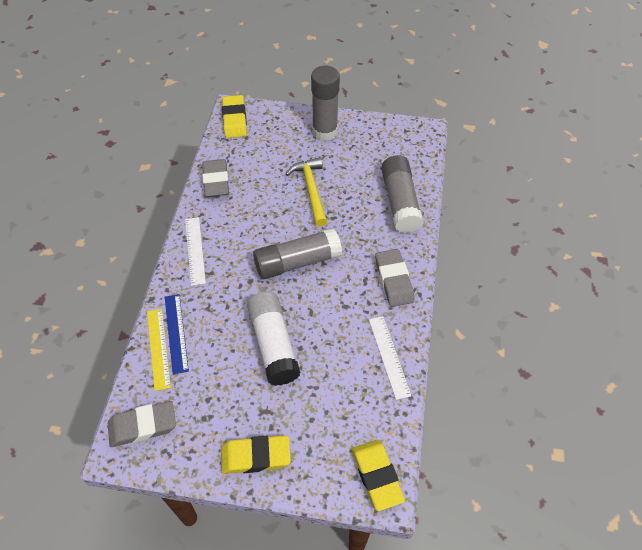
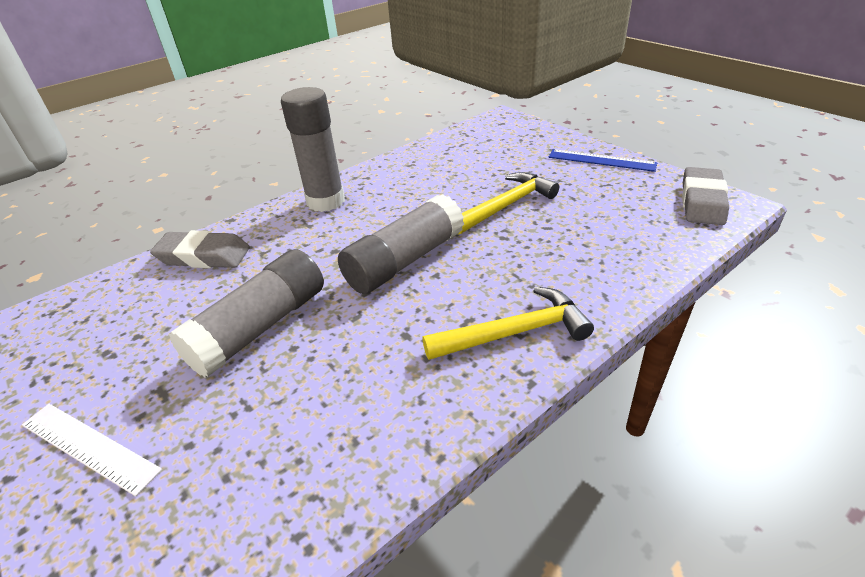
grey eraser: [108,401,176,447] [202,159,229,197] [375,249,414,307] = 3 -> [150,230,250,268] [682,167,729,225] = 2
white glue stick: [247,292,300,386] = 1 -> none = 0
white ruler: [185,217,206,286] [369,316,411,400] = 2 -> [22,404,162,496] = 1
yellow eraser: [221,435,291,474] [222,95,247,138] [352,440,405,511] = 3 -> none = 0
yellow hammer: [286,157,327,226] = 1 -> [422,287,594,360] [458,172,559,234] = 2
yellow ruler: [147,309,171,391] = 1 -> none = 0

